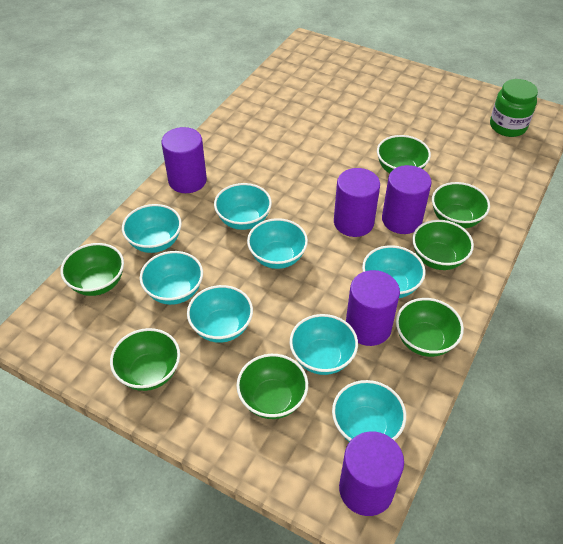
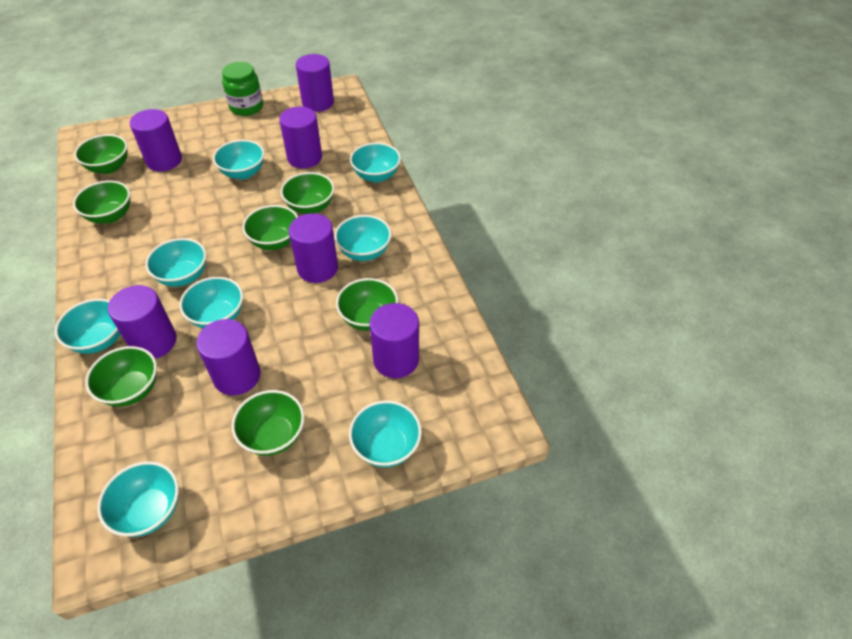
purple cylinder: [161,127,207,193] [334,168,380,237] [339,432,404,516] [346,270,400,346] [382,165,432,234] = 5 -> [108,285,177,359] [130,109,182,171] [196,319,261,396] [279,106,322,168] [289,213,338,283] [296,54,334,112] [369,303,419,378] = 7

